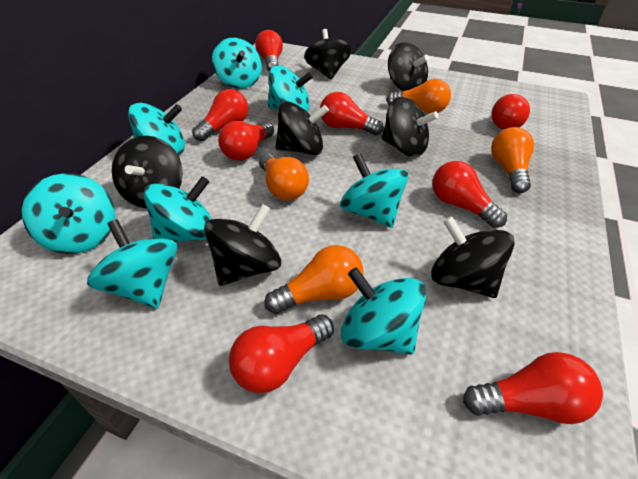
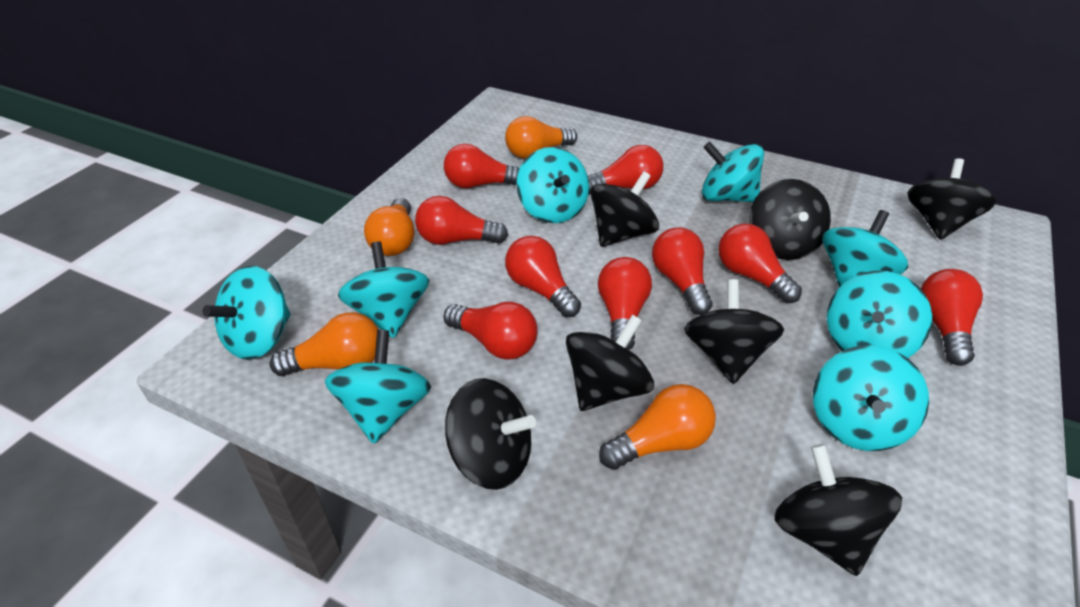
red light bulb: [192,89,248,141] [218,121,274,161] [229,314,334,393] [255,30,283,72] [320,92,384,136] [432,161,507,228] [463,352,603,424] [492,94,530,130] = 8 -> [415,196,508,245] [444,144,520,188] [444,302,538,360] [505,236,581,318] [588,145,663,194] [598,257,652,350] [652,228,713,315] [718,223,802,303] [921,269,983,366] = 9

